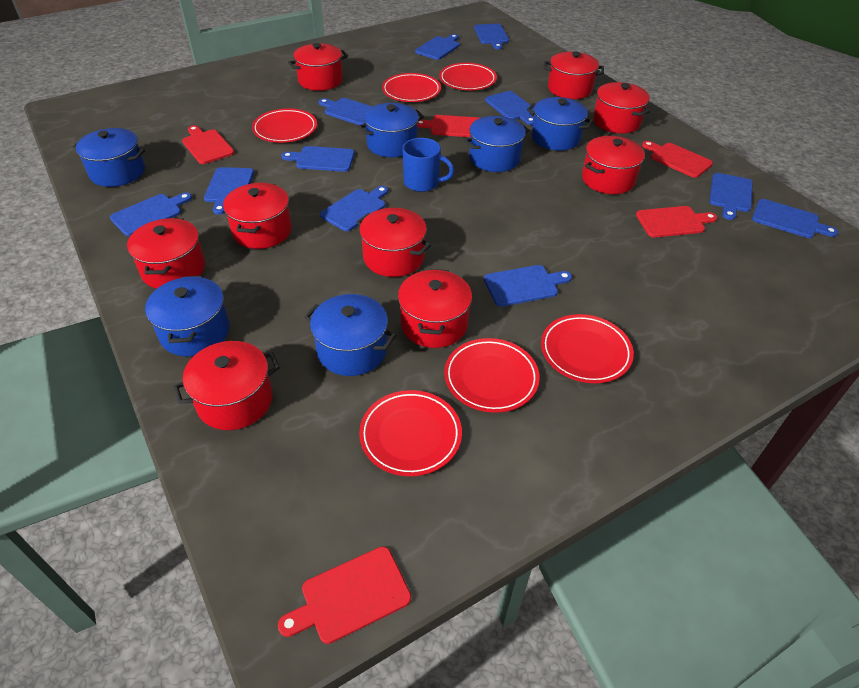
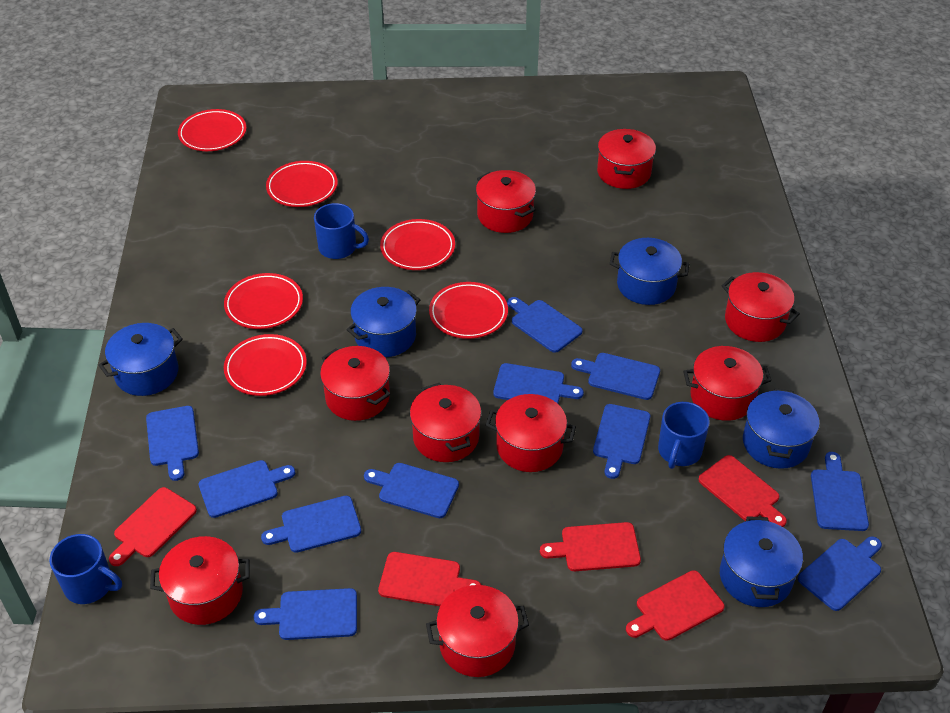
blue mug: [403,138,454,192] = 1 -> [50,534,122,604] [314,203,369,259] [658,402,710,469] = 3
blue pot: [73,128,145,187] [145,276,230,356] [304,294,396,376] [358,103,424,157] [464,116,529,172] [527,97,594,151] = 6 -> [98,323,183,396] [346,287,420,357] [610,238,689,305] [720,516,803,607] [743,388,820,469] = 5

